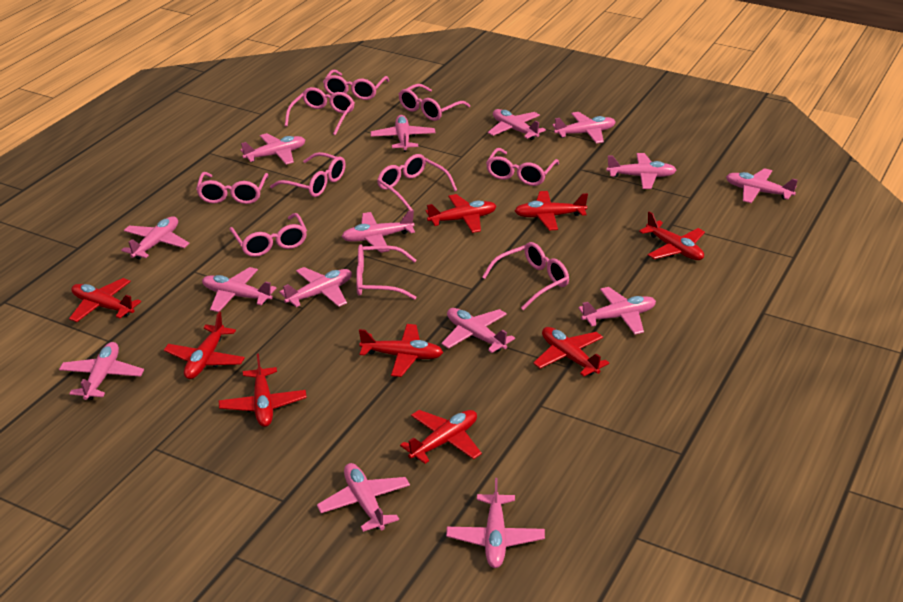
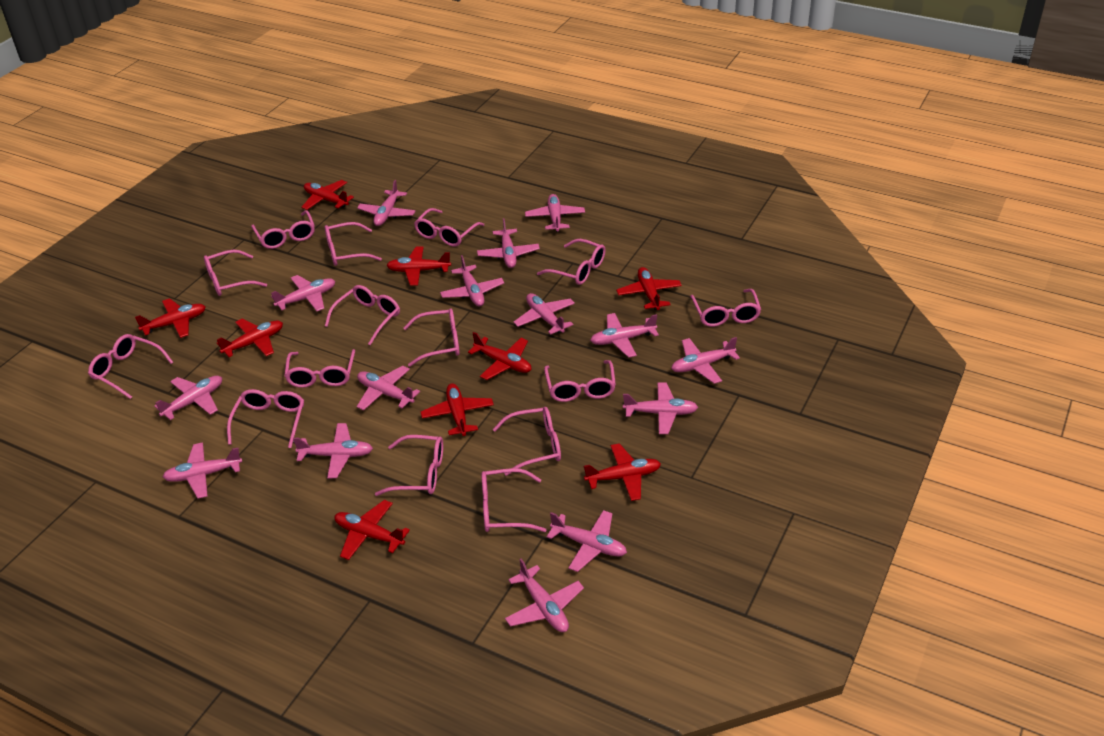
pink glasses: [196,172,268,204] [230,213,307,257] [270,152,346,197] [285,87,355,135] [323,70,389,100] [356,244,416,300] [377,154,457,211] [399,84,470,121] [482,242,569,310] [486,148,559,186] = 10 -> [88,334,173,399] [204,250,267,296] [227,389,304,448] [251,210,315,249] [284,349,355,388] [325,222,382,266] [325,285,400,345] [375,435,443,496] [403,308,460,367] [414,208,484,247] [481,468,546,532] [493,407,561,476] [537,239,606,285] [544,360,616,402] [690,289,761,327] = 15

